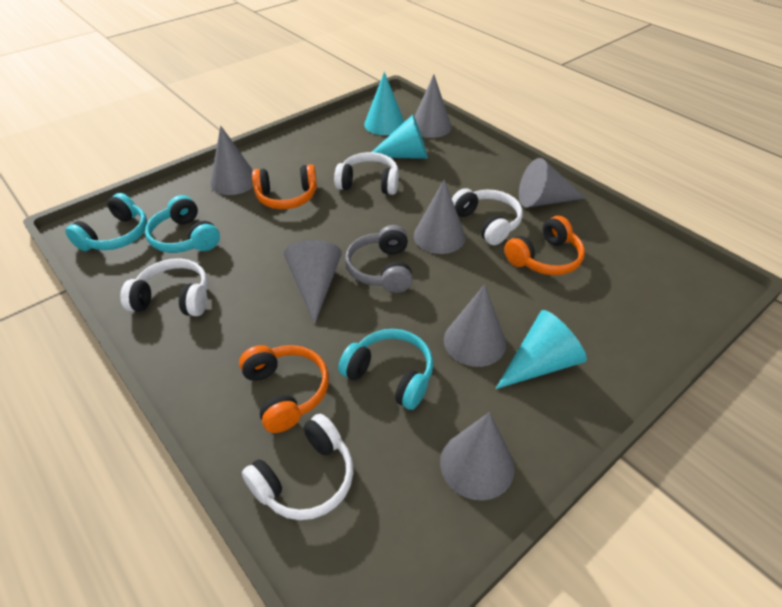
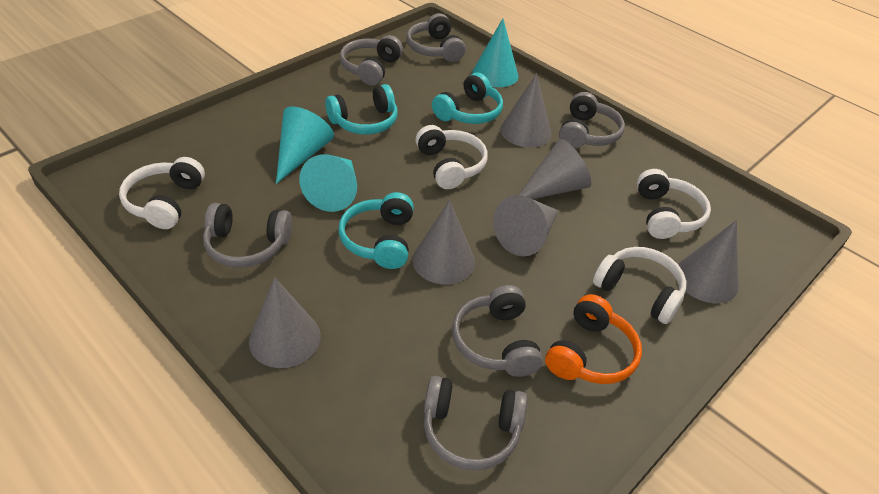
grey cone: [210,125,253,195] [284,240,342,324] [414,74,452,138] [414,179,466,254] [440,412,515,501] [444,284,506,367] [519,158,586,207] = 7 -> [249,277,321,368] [413,200,475,284] [493,195,559,256] [501,73,551,147] [519,139,591,199] [678,220,738,303] = 6
grey headphones: [345,225,413,293] = 1 -> [203,203,292,268] [340,35,403,86] [406,13,466,62] [424,376,527,471] [452,285,543,377] [559,92,625,148] = 6
orange headphones: [239,345,329,433] [252,164,317,209] [504,216,585,275] = 3 -> [545,294,642,384] = 1

